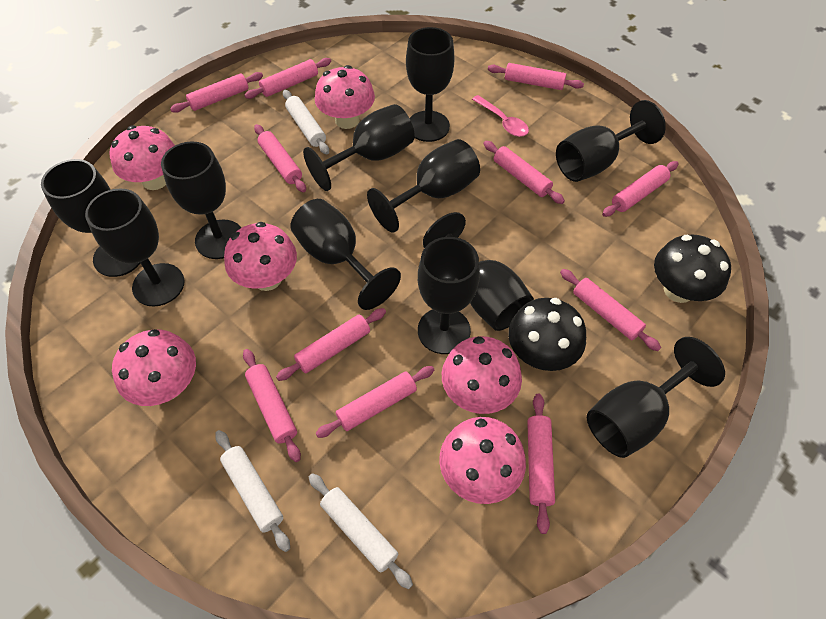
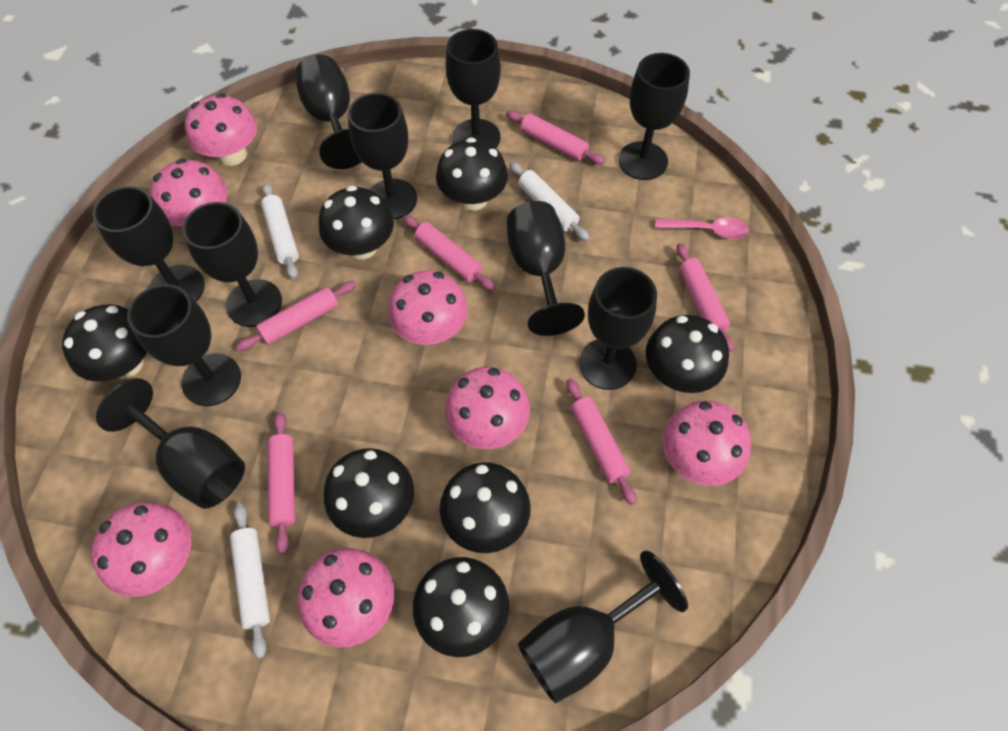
black mushroom: [508,298,586,371] [654,235,731,303] = 2 -> [62,305,147,382] [319,186,394,259] [324,448,414,538] [413,557,509,657] [436,137,508,211] [440,462,531,553] [646,315,729,393] = 7
pink mushroom: [110,125,175,190] [112,329,196,406] [224,222,297,291] [315,65,375,129] [439,417,526,504] [442,336,522,414] = 6 -> [91,502,191,597] [150,158,227,226] [185,93,257,166] [297,548,394,647] [388,270,468,345] [445,367,530,449] [662,400,751,486] = 7
pink rolling pin: [170,72,263,113] [243,349,301,462] [244,58,331,99] [254,124,306,192] [276,308,386,381] [315,366,434,438] [483,141,565,204] [488,63,584,90] [527,394,555,534] [560,269,661,351] [602,161,679,217] = 11 -> [236,281,356,351] [268,412,295,554] [403,215,495,290] [506,110,605,165] [566,379,636,505] [676,243,733,352] = 6

